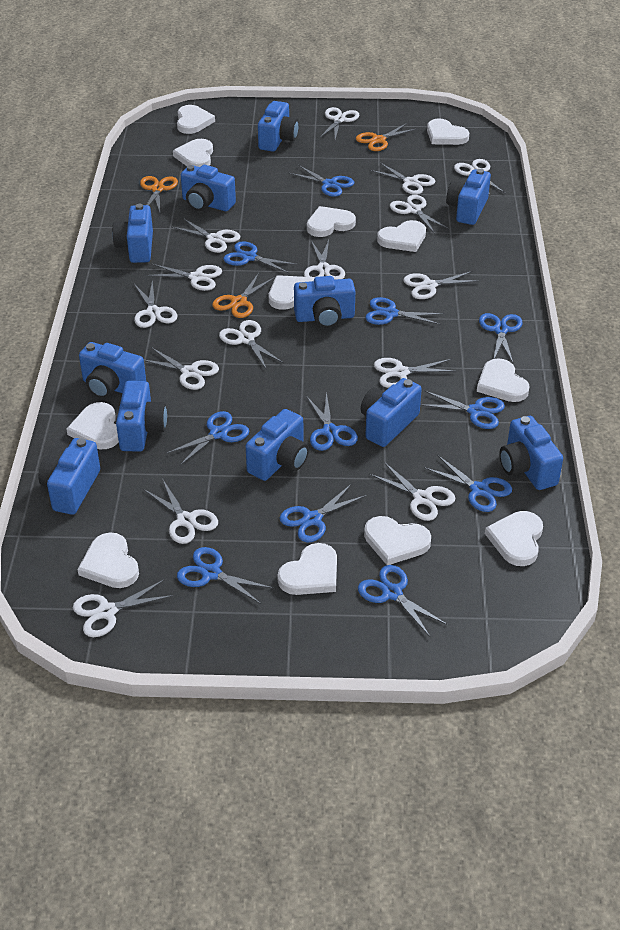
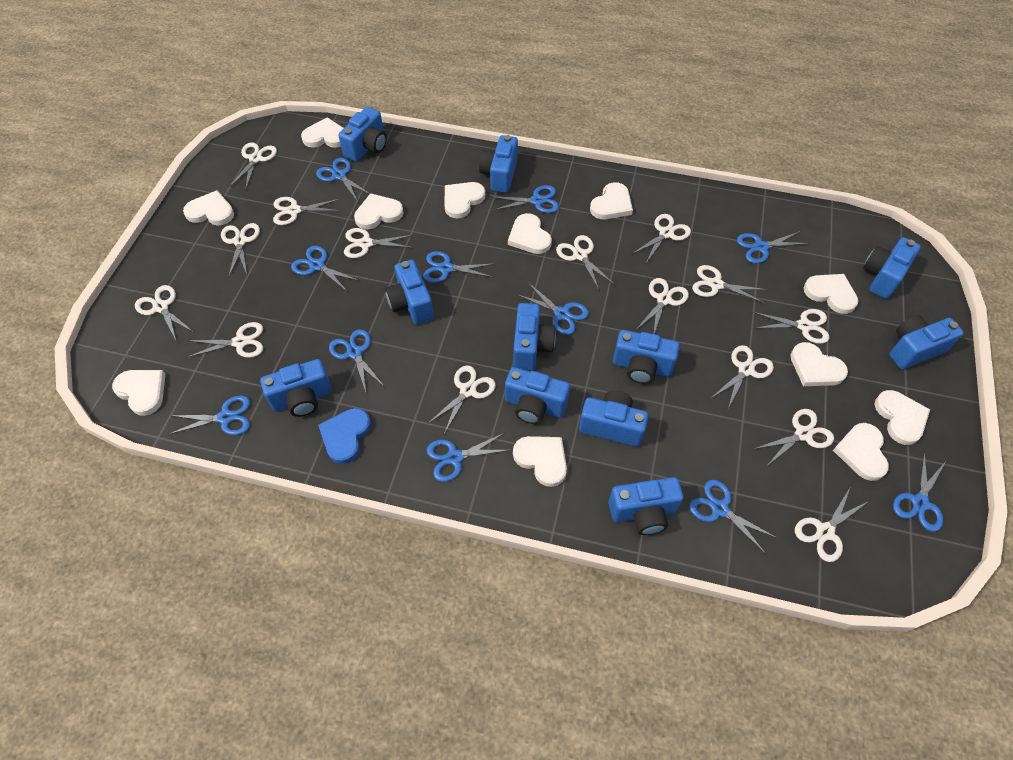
blue heart: none = 0 -> [318,408,371,464] = 1
orange scissors: [140,176,178,212] [212,273,275,318] [356,123,418,151] = 3 -> none = 0

